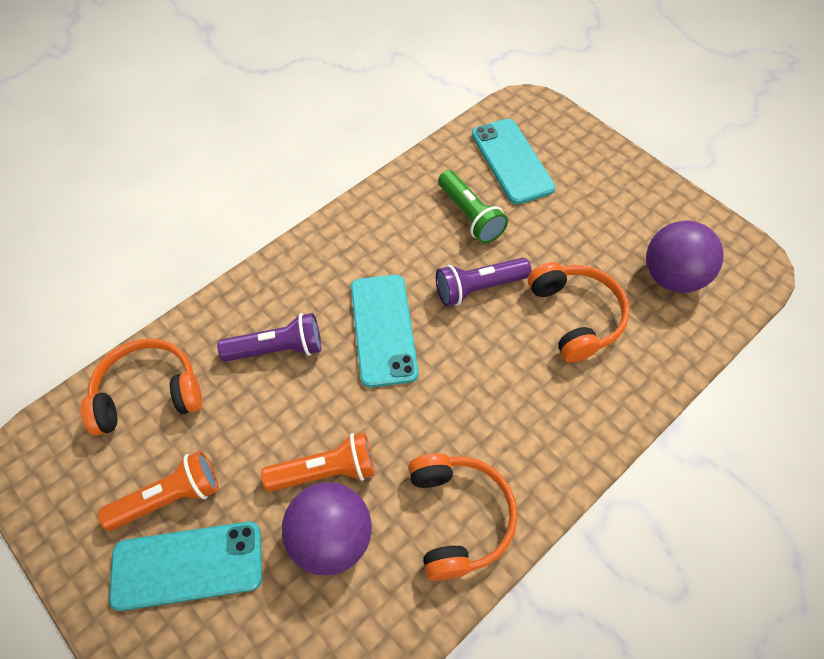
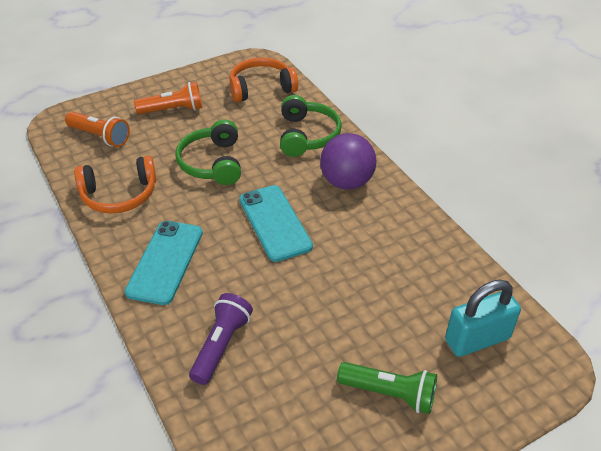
green headphones: none = 0 -> [175,119,241,185] [280,95,342,157] = 2
orange headphones: [81,338,202,436] [408,453,518,581] [528,262,630,363] = 3 -> [74,156,156,214] [229,58,298,102] = 2
purple ball: [282,482,372,576] [646,220,724,293] = 2 -> [320,133,376,190] = 1
purple flashlight: [217,313,321,362] [436,258,531,306] = 2 -> [189,293,253,385] = 1
turquoise padlock: none = 0 -> [445,279,521,357] = 1
turquoise phone: [109,521,262,611] [351,275,418,387] [472,119,555,204] = 3 -> [125,221,203,305] [239,185,313,262] = 2

